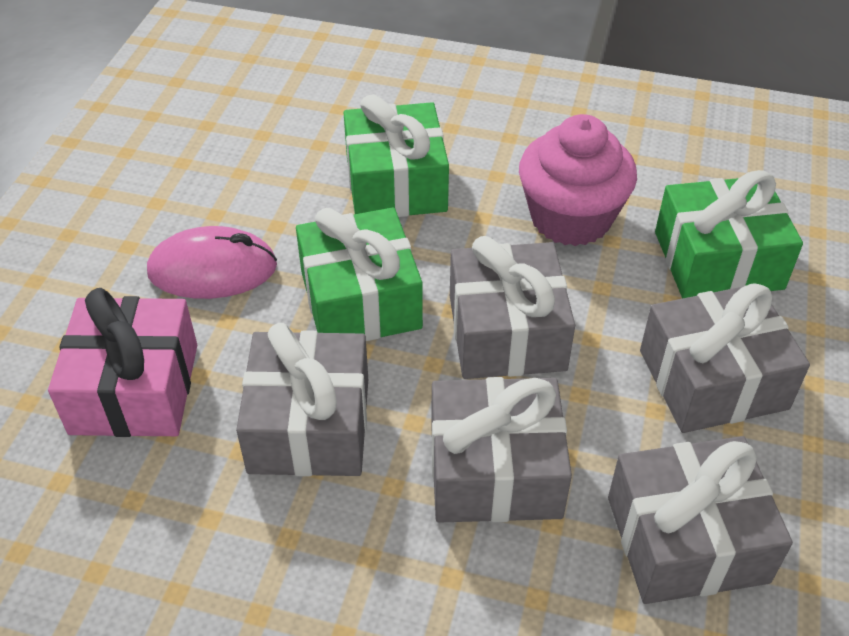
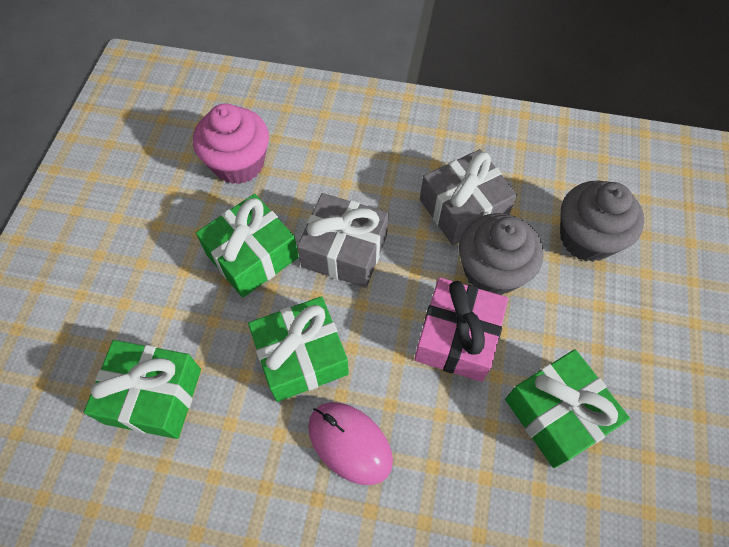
green gift: [296,208,423,341] [344,94,449,217] [655,170,803,299] = 3 -> [84,340,201,439] [196,194,299,298] [248,296,349,402] [505,349,630,468] = 4
grey cupcake: none = 0 -> [459,213,543,295] [560,181,644,262] = 2
grey gift: [236,323,368,477] [431,377,572,523] [450,236,575,379] [608,436,793,604] [640,283,810,433] = 5 -> [297,193,389,288] [420,149,517,245] = 2

